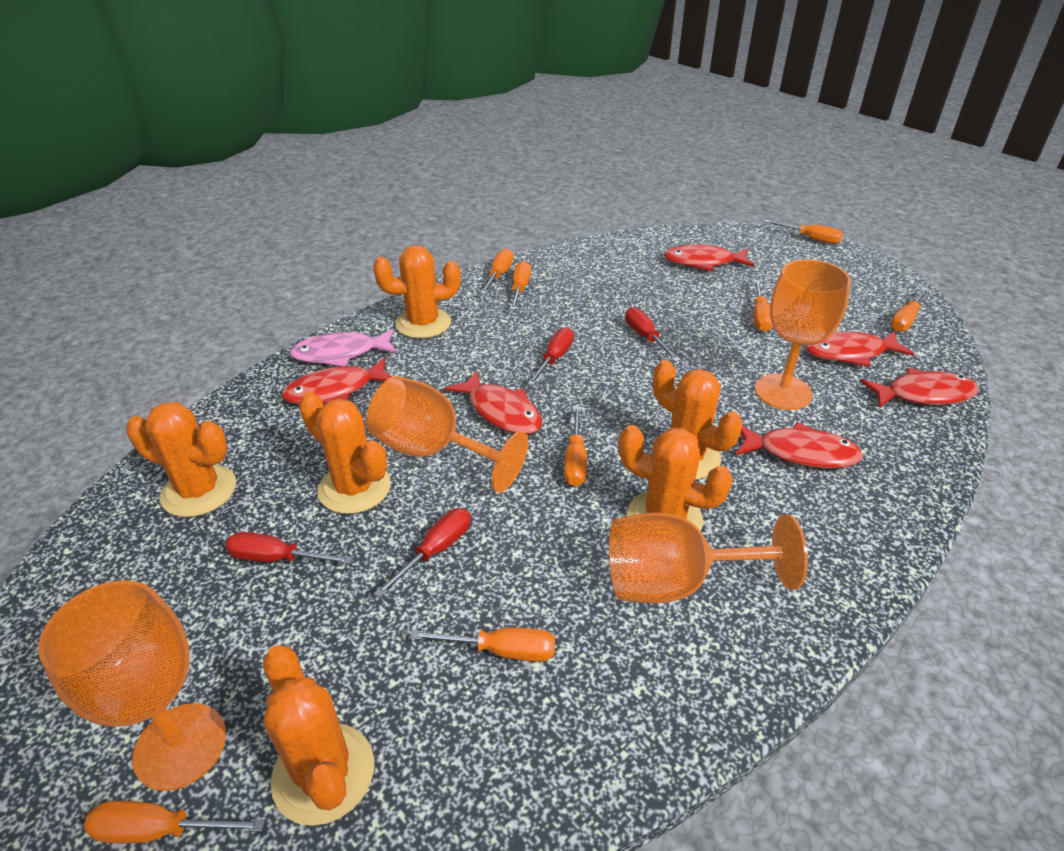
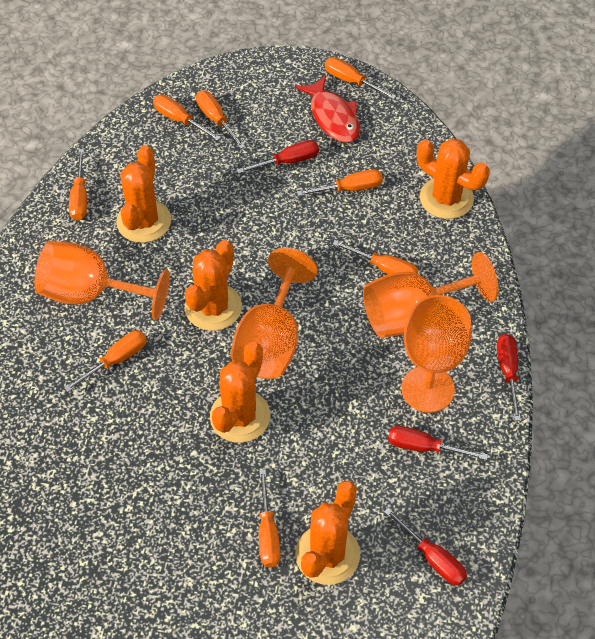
orange cactus: [126,402,236,517] [263,645,374,826] [299,392,391,514] [373,245,461,339] [619,425,733,531] [651,360,742,480] = 6 -> [116,145,171,243] [185,240,242,331] [210,342,271,443] [295,481,360,585] [417,138,490,219] = 5
pink fish: [289,329,397,367] = 1 -> none = 0
red fish: [281,357,393,404] [445,370,542,434] [664,244,755,271] [736,422,863,469] [805,331,914,367] [860,368,979,408] = 6 -> [295,75,360,143] = 1

